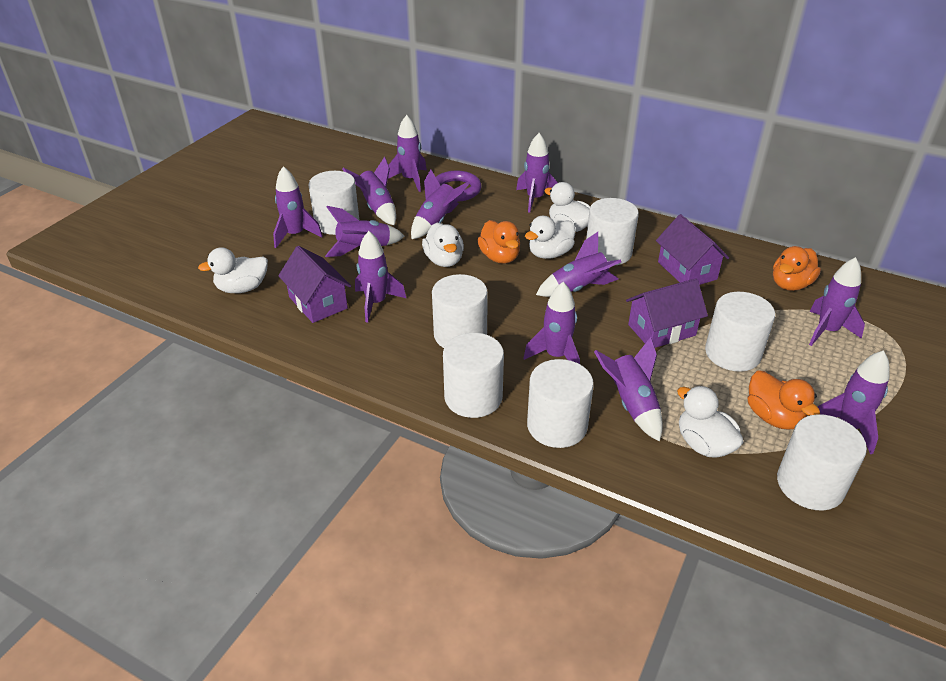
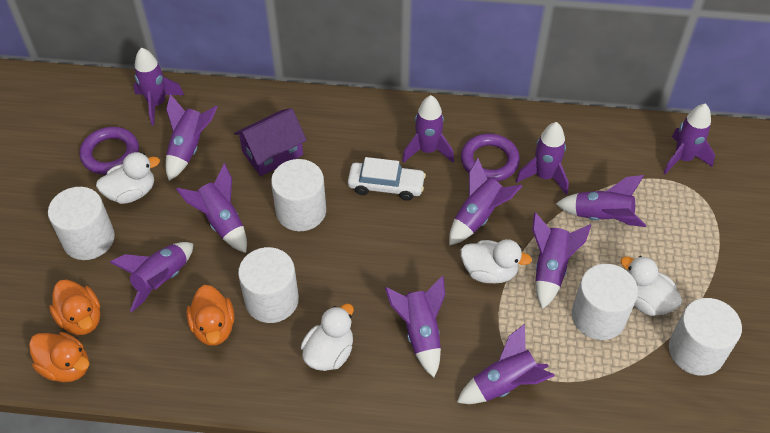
purple house: [278,246,351,323] [626,278,708,348] [656,214,729,285] = 3 -> [234,108,307,176] = 1
purple ring: [436,171,482,202] = 1 -> [80,127,139,175] [461,134,520,182] = 2
white car: none = 0 -> [348,157,426,201] = 1
white cylinder: [308,171,359,235] [432,274,488,348] [443,333,504,418] [527,359,594,448] [586,198,639,265] [705,292,775,372] [777,414,867,510] = 7 -> [48,187,115,260] [238,247,299,323] [271,159,326,231] [572,264,638,340] [669,298,742,376] = 5
white duck: [198,247,268,293] [422,223,464,267] [525,216,575,259] [544,182,590,232] [677,386,744,458] = 5 -> [96,152,160,204] [301,304,354,371] [461,239,532,283] [621,256,682,316] = 4

